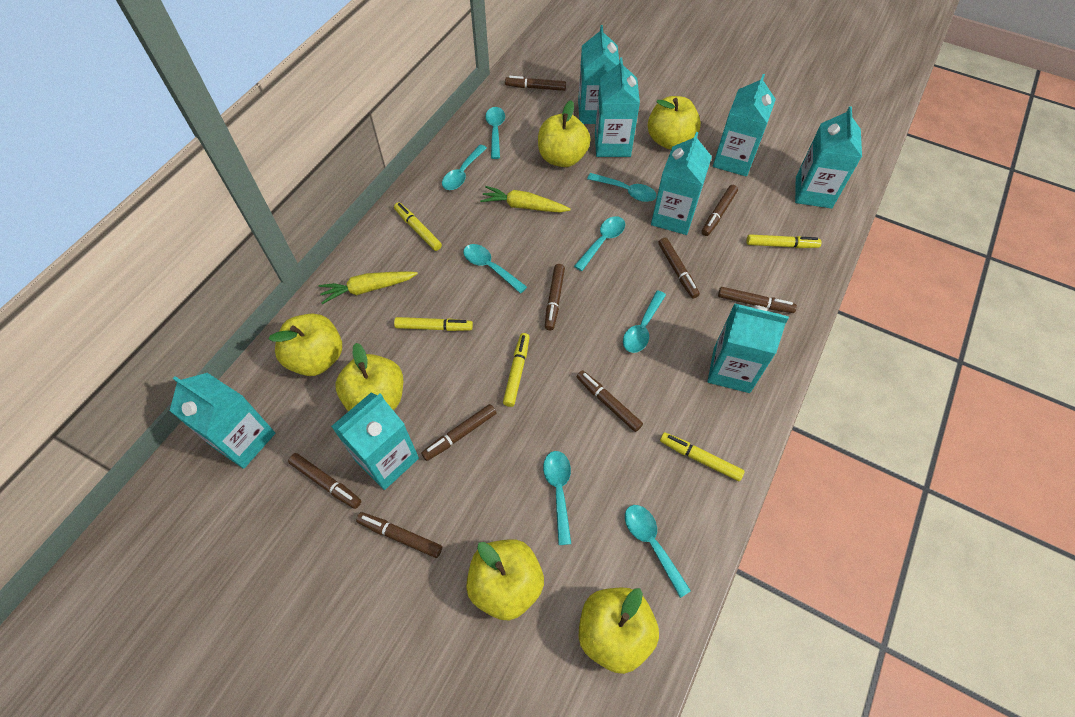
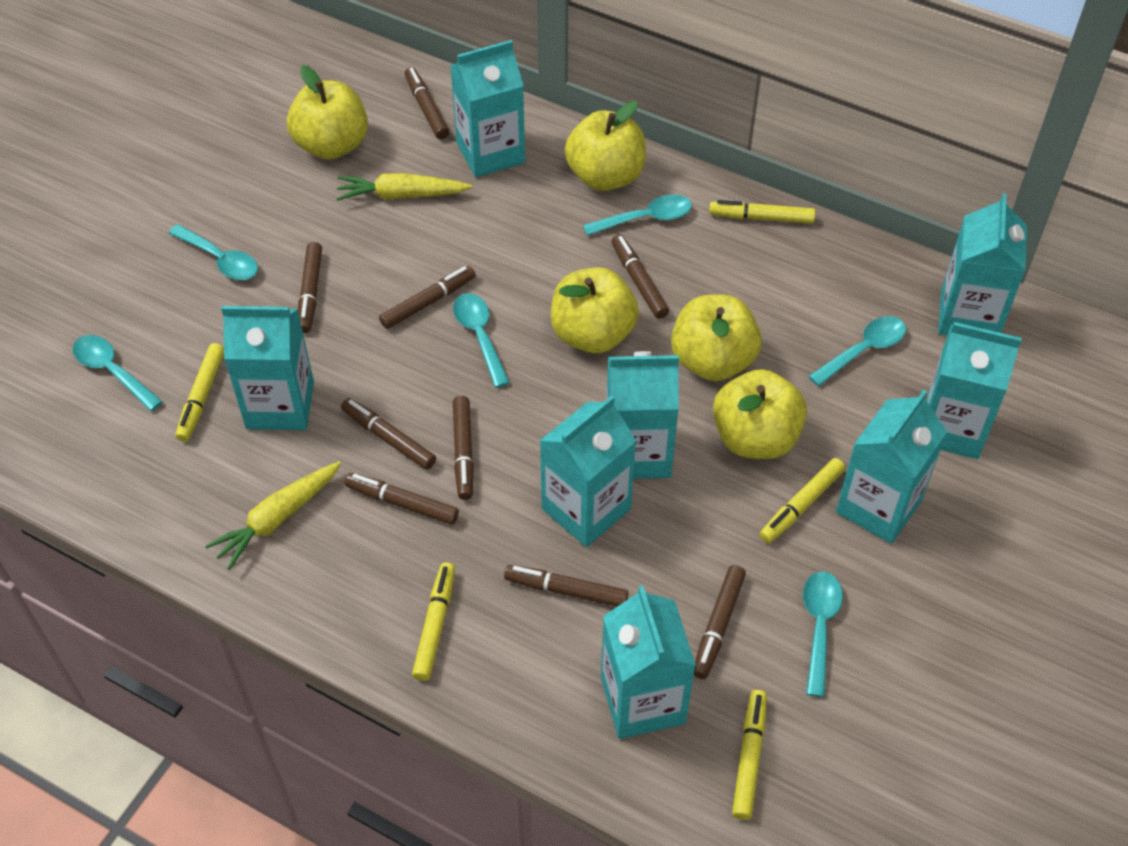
turquoise spoon: [442,145,487,190] [463,244,527,294] [485,107,505,159] [543,451,571,545] [574,216,625,271] [587,173,657,202] [623,290,666,353] [625,505,691,598] = 8 -> [73,335,163,411] [168,224,258,280] [453,293,510,388] [583,194,692,236] [803,571,843,697] [808,316,906,386] = 6
yellow apple: [269,314,342,376] [335,343,403,412] [466,539,544,620] [538,100,591,167] [579,588,659,674] [648,96,701,149] = 6 -> [287,65,368,160] [551,267,639,353] [565,101,646,191] [671,294,762,381] [713,369,807,459] = 5

